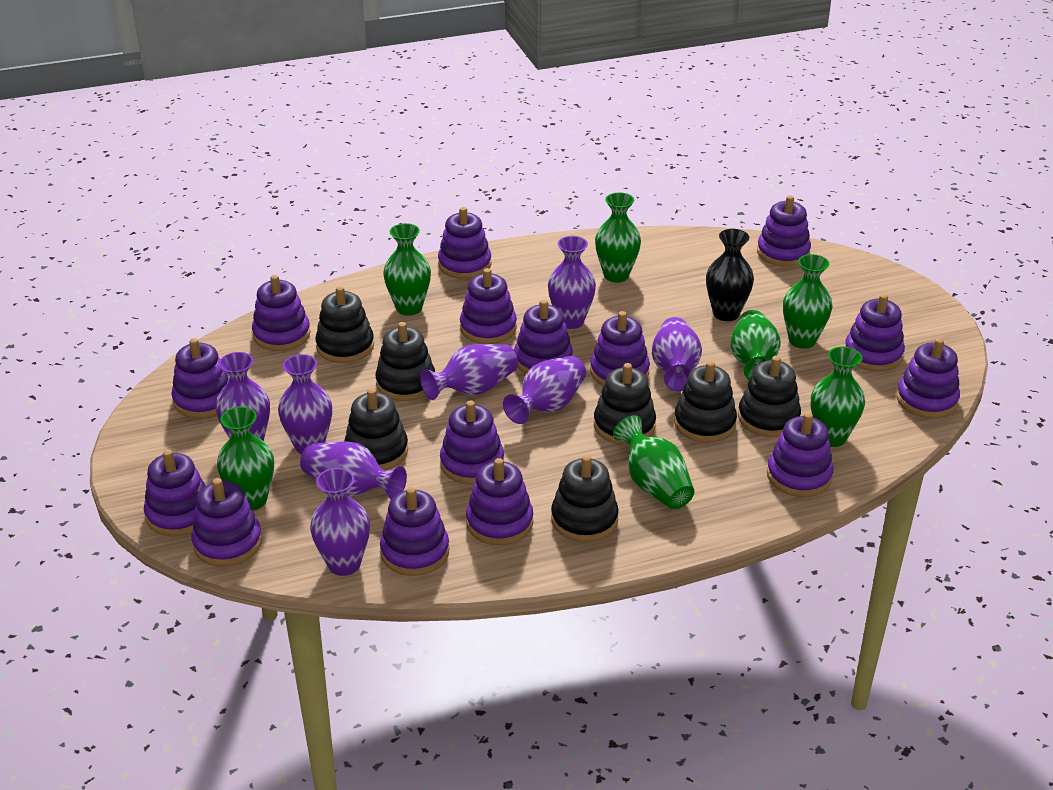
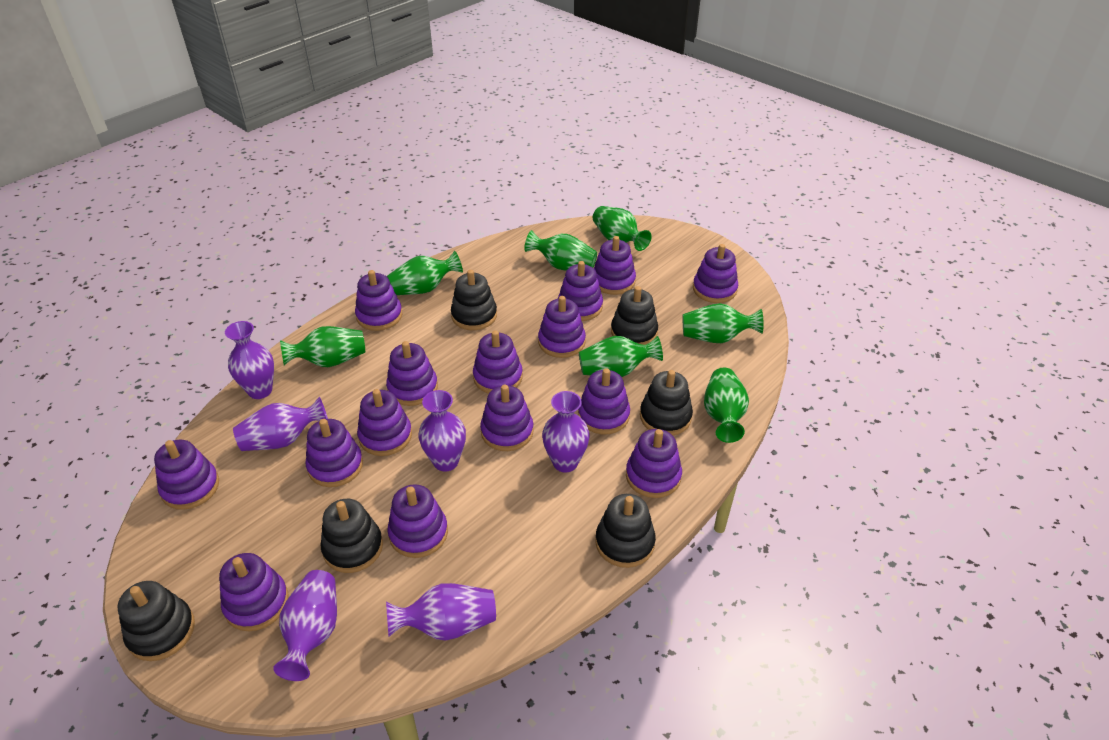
black stacking toy: [315,286,374,363] [344,388,408,470] [375,322,435,401] [551,455,619,542] [594,363,656,445] [674,361,737,443] [738,356,801,437] = 7 -> [117,581,195,661] [321,499,383,573] [451,270,497,330] [595,494,656,568] [611,286,658,345] [640,370,693,435] = 6
black vase: [706,229,754,321] = 1 -> none = 0
purple vase: [215,352,270,441] [278,354,332,454] [300,441,407,499] [310,468,370,576] [420,344,518,400] [503,356,586,424] [548,236,596,329] [652,317,702,391] = 8 -> [225,321,274,399] [233,397,328,451] [273,570,337,681] [386,583,496,641] [418,390,466,472] [542,391,590,472] = 6

